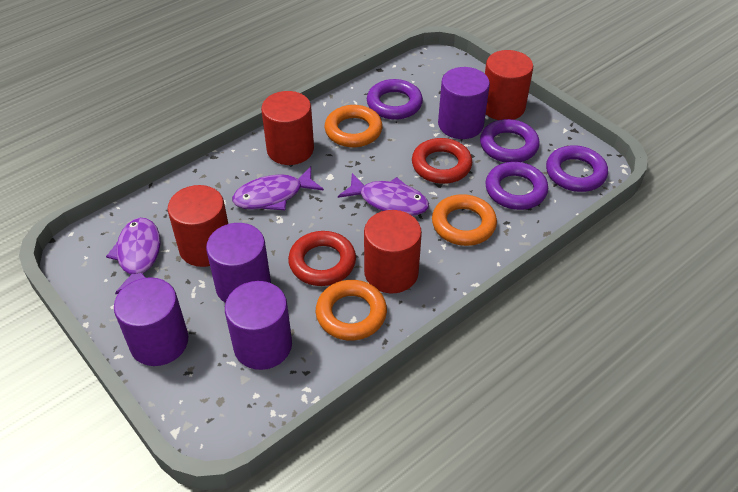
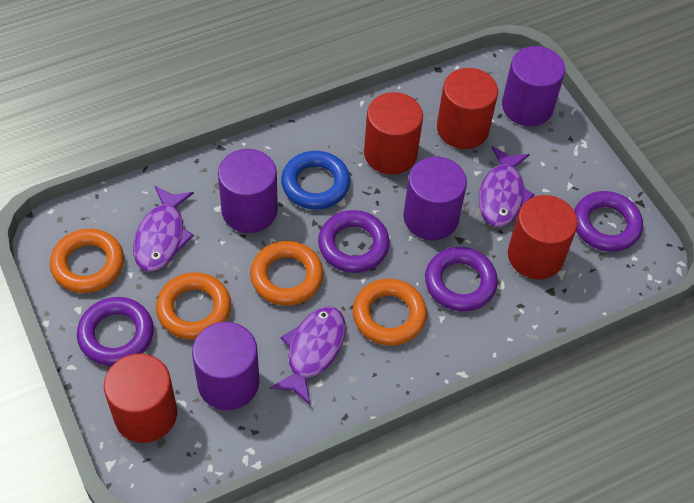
blue ring: none = 0 -> [281,151,350,210] = 1
orange ring: [316,280,387,341] [325,105,383,147] [432,194,497,246] = 3 -> [50,229,124,293] [156,272,231,340] [250,241,323,306] [353,279,427,346] = 4
red ring: [288,231,356,286] [412,138,472,184] = 2 -> none = 0

